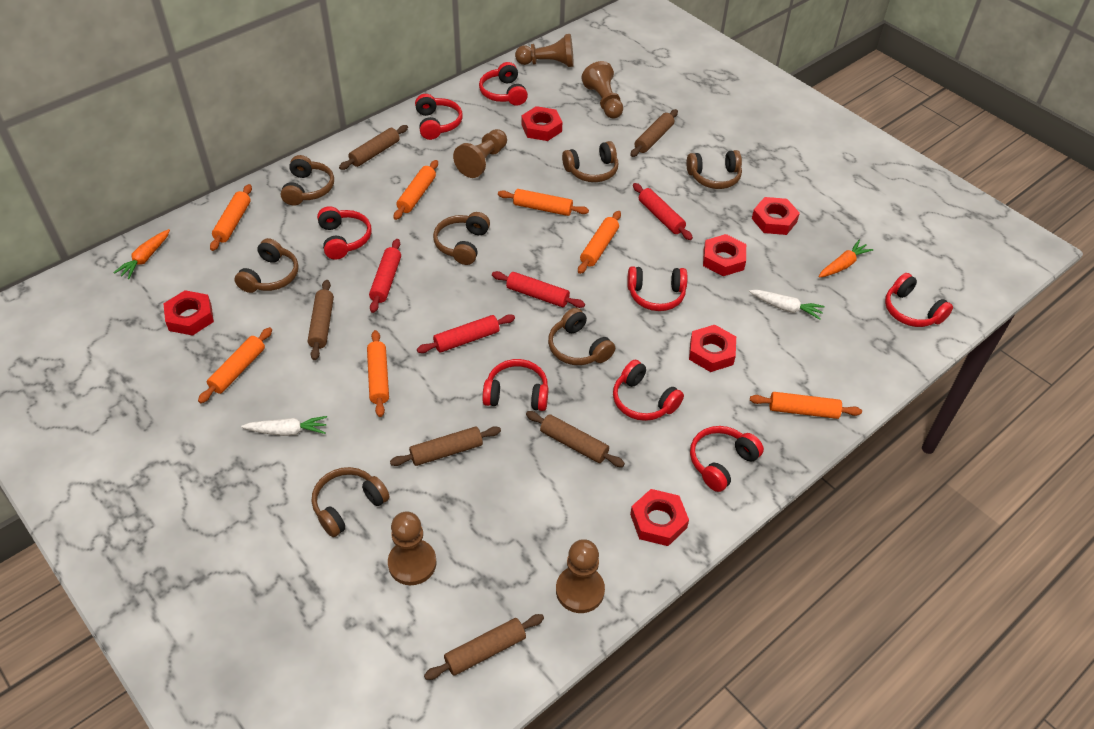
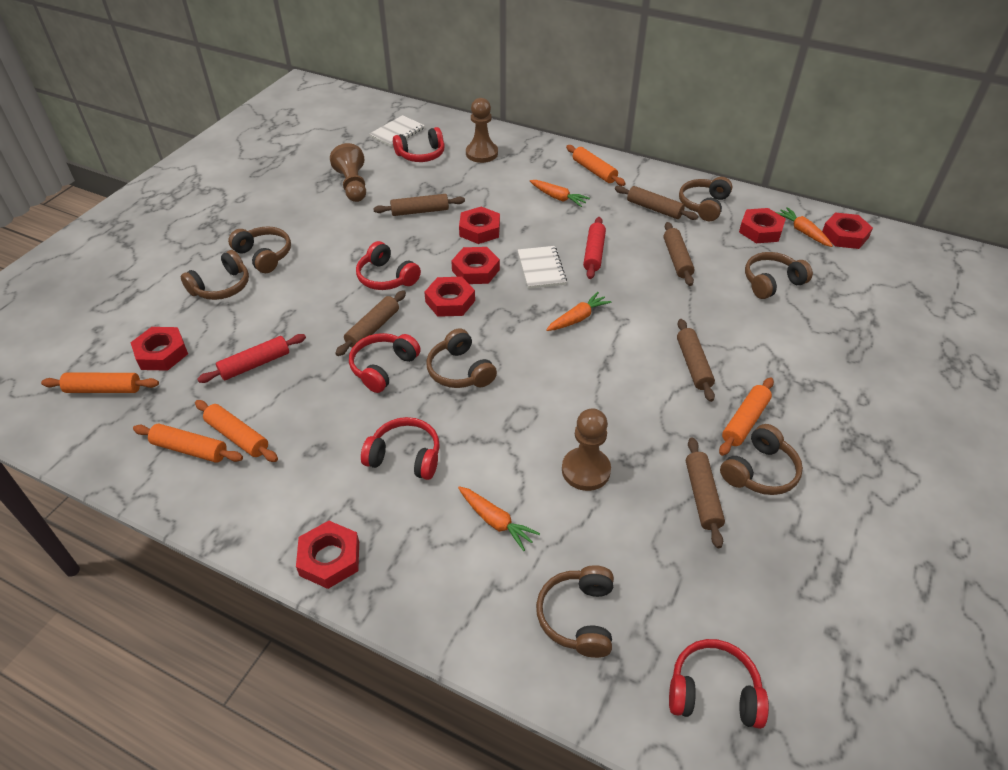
brown pawn: [388,512,437,585] [453,129,507,178] [515,34,574,67] [556,539,605,613] [582,61,623,119] = 5 -> [330,143,366,202] [466,98,498,163] [562,408,611,491] = 3
orange carrot: [113,229,170,279] [818,240,873,278] = 2 -> [458,486,540,551] [530,180,590,207] [546,292,612,331] [776,207,833,247] = 4
orange rolling pin: [198,327,272,403] [210,184,252,251] [367,330,389,417] [394,160,438,220] [498,189,589,216] [578,211,621,274] [750,392,862,419] = 7 -> [41,373,159,393] [133,424,243,463] [195,400,278,462] [566,145,626,186] [719,377,774,456] = 5
red headphones: [317,206,372,260] [415,94,463,140] [479,62,528,106] [482,359,549,411] [613,360,684,421] [627,266,687,311] [690,426,764,492] [885,273,953,327] = 8 -> [349,333,421,393] [356,241,421,290] [361,417,440,480] [393,127,445,162] [669,639,769,729] = 5
red nut: [163,290,214,336] [521,106,562,141] [630,489,689,546] [689,325,736,372] [703,234,746,276] [752,197,800,235] = 6 -> [130,327,188,371] [296,521,359,589] [424,277,475,317] [451,247,500,284] [459,207,500,244] [739,208,786,243] [822,212,873,249] = 7
red rolling pin: [369,239,401,313] [417,314,515,353] [492,271,585,308] [633,183,693,240] = 4 -> [197,334,306,383] [583,217,606,279] = 2
white carrot: [241,416,327,436] [749,290,825,320] = 2 -> none = 0
white notebook: none = 0 -> [369,115,425,147] [518,246,567,289] = 2

